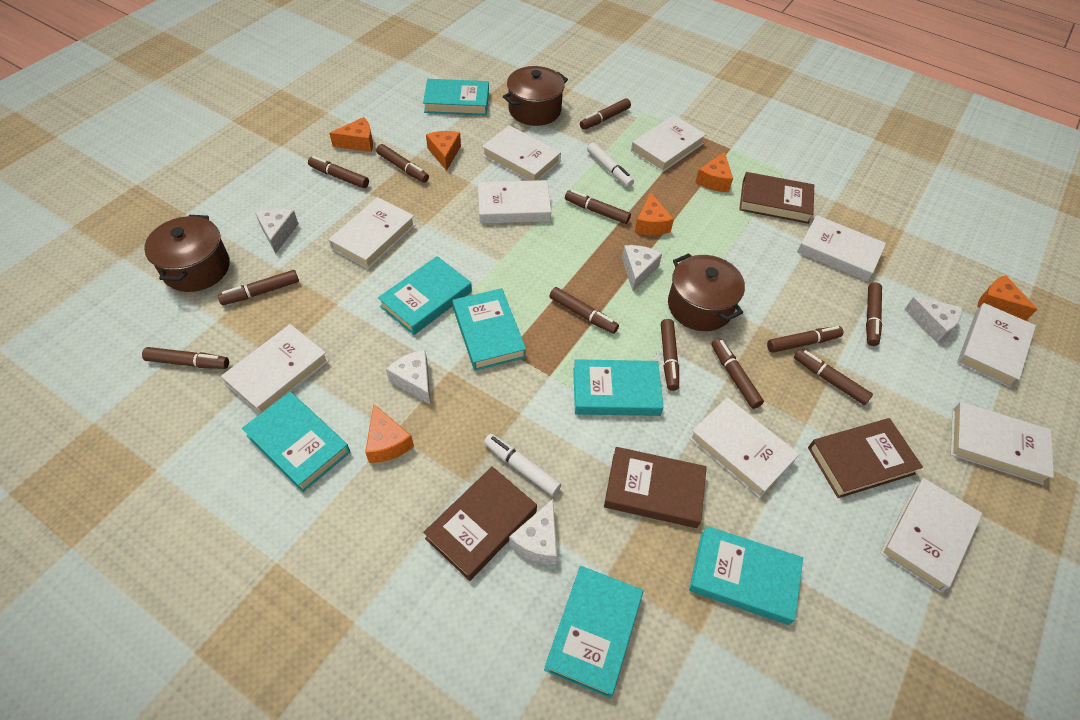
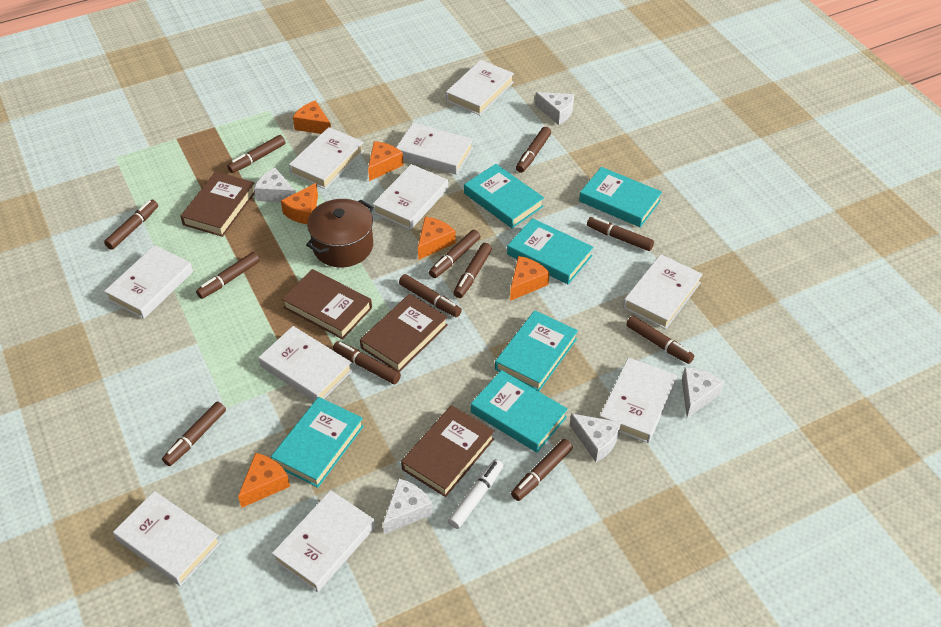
brown pot: [144,215,230,292] [503,66,568,126] [668,253,745,331] = 3 -> [306,199,374,268] = 1
turquoise book: [242,392,350,492] [378,256,472,335] [423,79,489,115] [452,288,526,371] [544,566,643,698] [573,359,664,416] [689,526,803,625] = 7 -> [271,397,364,488] [464,164,544,228] [471,370,568,453] [495,310,578,391] [507,218,593,284] [579,167,662,227] = 6
white marker: [484,434,561,496] [587,142,634,187] = 2 -> [448,459,503,529] = 1

